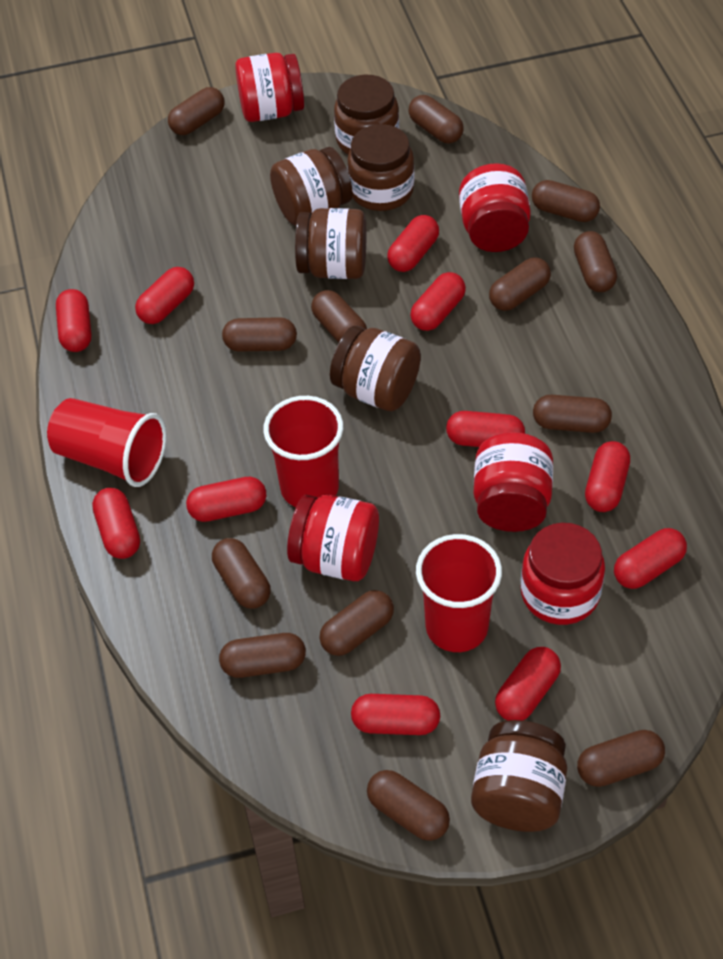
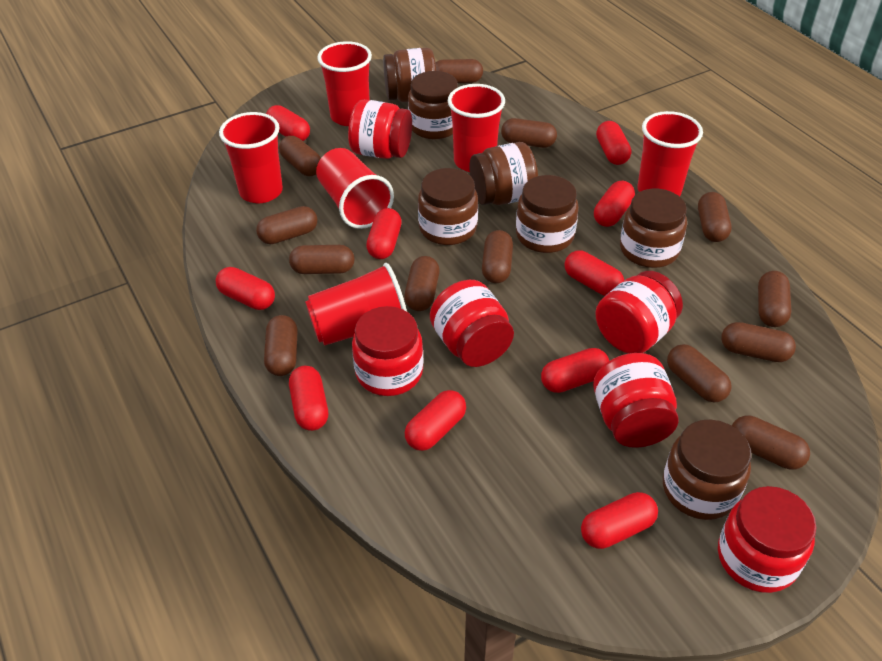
brown jar: [270,147,353,226] [295,208,366,279] [330,326,421,411] [334,75,399,155] [347,124,414,211] [471,720,567,832] = 6 -> [383,48,436,102] [408,71,458,139] [418,168,478,245] [469,142,538,205] [516,175,579,253] [620,189,687,268] [663,420,751,520] = 7
red capsule: [56,289,91,352] [92,488,140,559] [135,267,194,324] [186,477,266,522] [351,694,440,735] [387,215,439,272] [410,272,466,331] [446,411,525,447] [495,647,561,721] [585,441,630,512] [614,528,687,589] = 11 -> [216,267,275,310] [266,105,310,141] [289,366,328,431] [366,208,402,259] [405,390,466,451] [541,348,609,393] [565,250,624,296] [581,492,658,549] [594,181,635,227] [596,121,631,165] = 10
red cup: [47,398,166,487] [263,396,343,507] [416,534,502,652] = 3 -> [219,112,283,203] [305,263,407,346] [316,148,394,229] [317,41,372,126] [448,84,505,172] [637,111,703,197] = 6
red jar: [235,53,304,122] [287,494,379,581] [459,163,531,252] [474,432,553,532] [521,523,605,625] = 5 -> [348,99,412,159] [352,306,423,396] [430,280,514,367] [593,353,679,448] [595,271,683,354] [718,486,817,593] = 6

